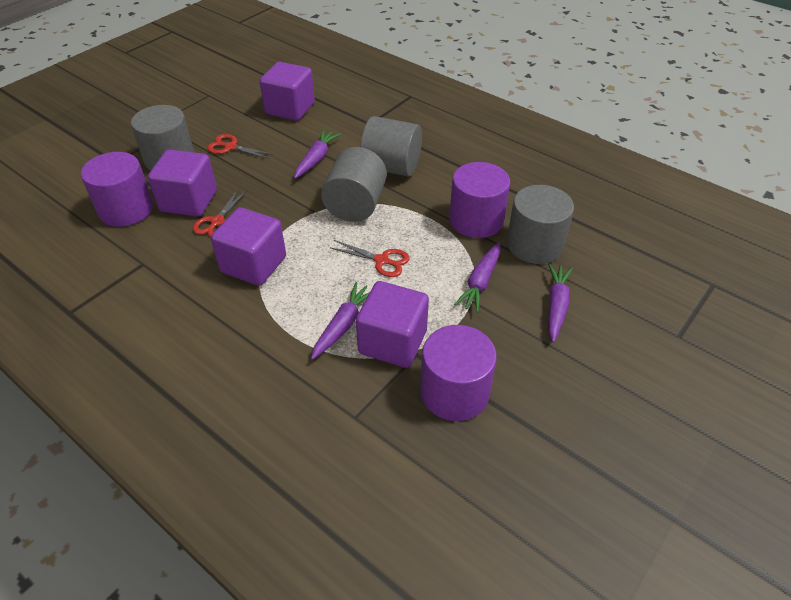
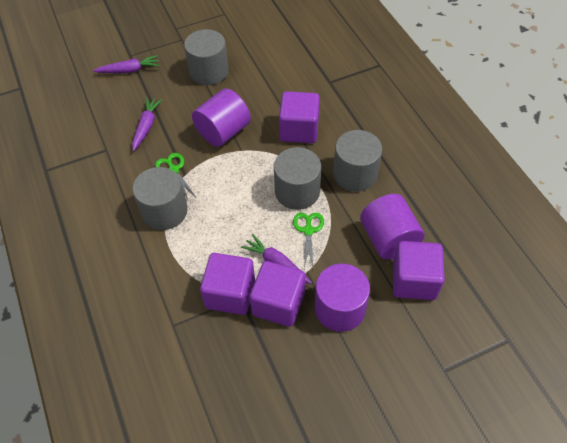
green scissors: none = 0 -> [155,153,196,199] [293,213,324,268] = 2
purple carrot: [294,130,341,179] [311,282,370,360] [454,242,501,313] [548,263,573,342] = 4 -> [93,55,160,73] [132,97,162,151] [241,234,312,284] = 3
red scissors: [193,189,247,237] [207,134,274,159] [331,240,410,277] = 3 -> none = 0

